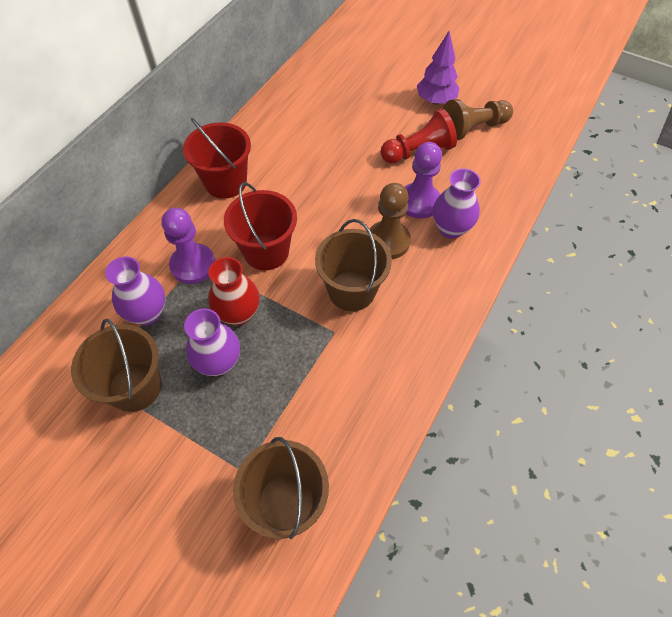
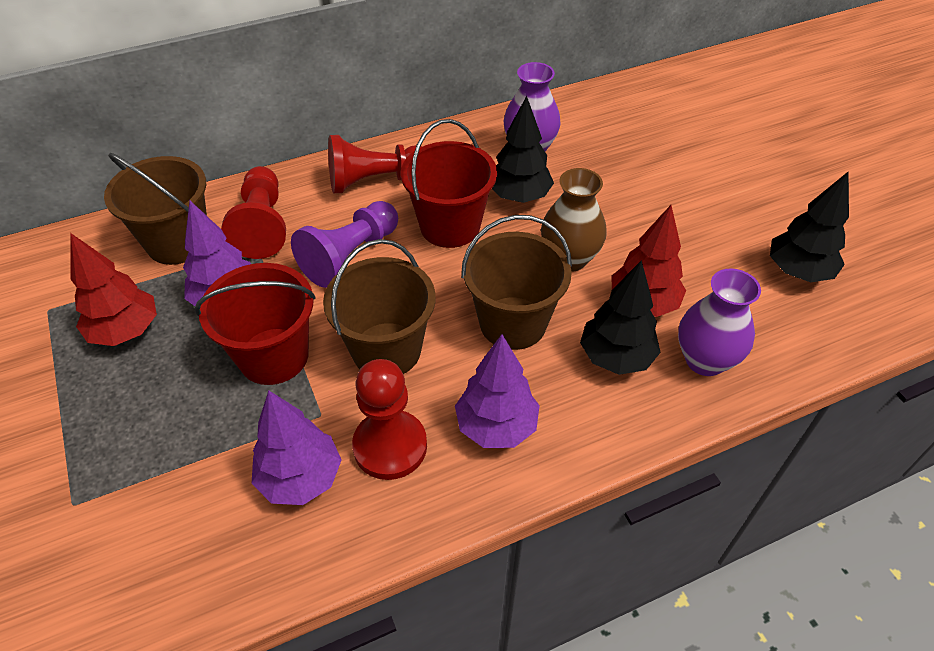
black tree: none = 0 -> [492,96,554,203] [580,260,661,375] [770,172,849,282] = 3
brown pawn: [369,183,411,259] [443,99,513,140] = 2 -> none = 0
brown vase: none = 0 -> [541,168,607,272] = 1
purple pawn: [162,208,215,284] [405,142,442,219] = 2 -> [291,201,398,288] = 1
purple tree: [417,31,459,105] = 1 -> [183,201,251,306] [252,390,342,505] [455,334,540,448] = 3
purple vase: [105,256,166,325] [184,308,240,376] [433,168,481,239] = 3 -> [504,62,561,152] [678,268,761,376] = 2
red pawn: [381,109,457,164] = 1 -> [221,166,286,259] [328,135,423,193] [352,359,427,480] = 3
red tree: none = 0 -> [70,233,157,346] [611,205,686,317] = 2
red vase: [208,257,260,326] = 1 -> none = 0

